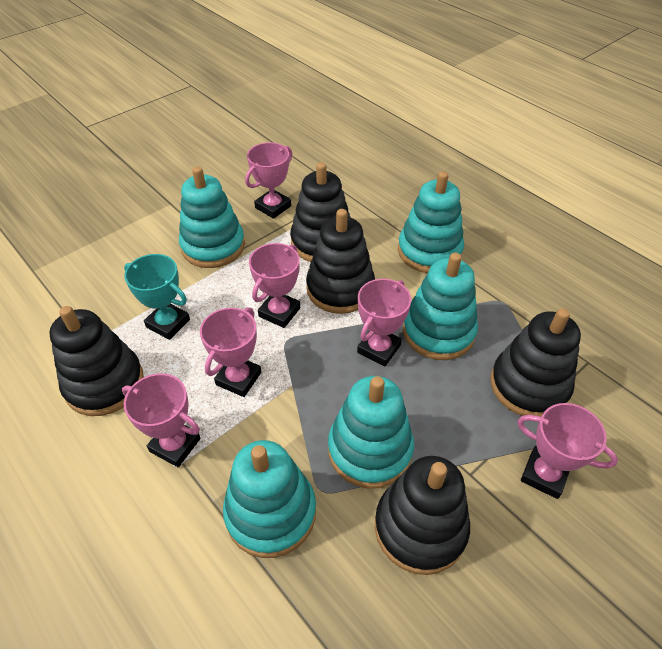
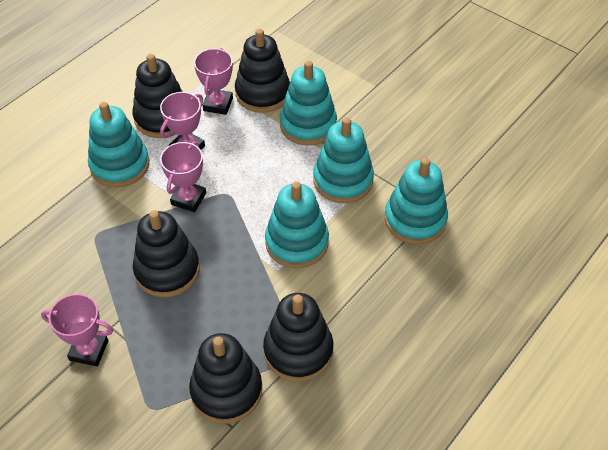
pink trophy: [122,373,201,467] [200,307,261,397] [245,142,292,219] [249,243,300,328] [357,279,411,367] [517,403,618,499] = 6 -> [41,294,113,367] [160,92,205,150] [160,141,206,212] [194,48,233,115] = 4
turquoise trophy: [124,254,190,340] = 1 -> none = 0

